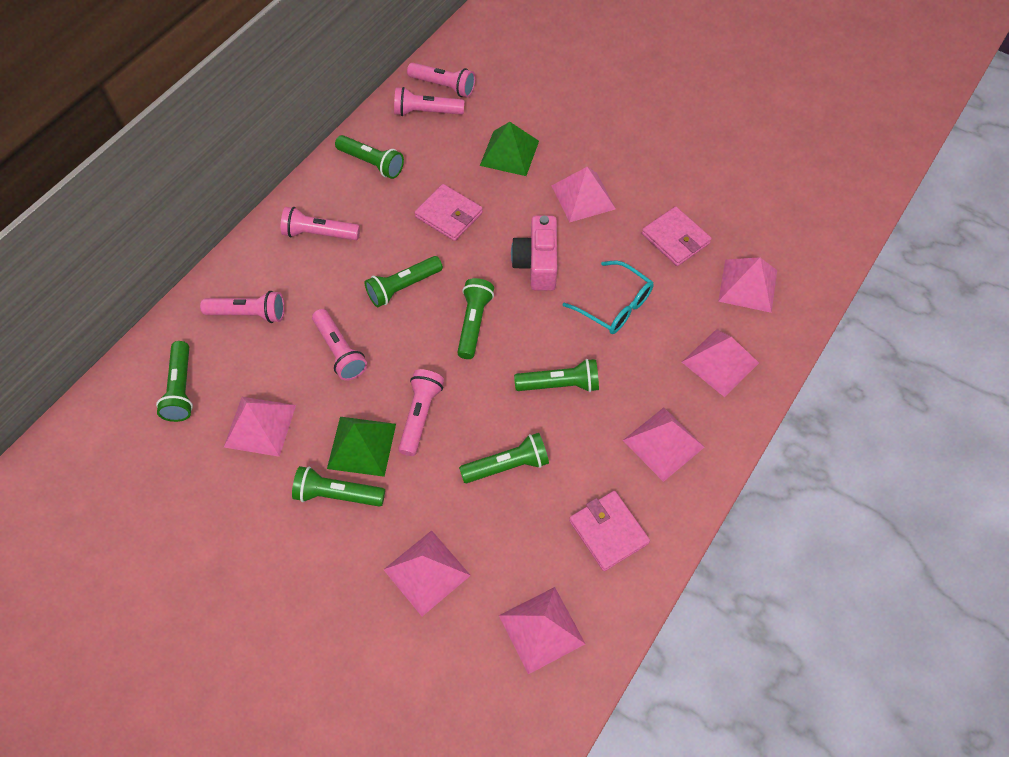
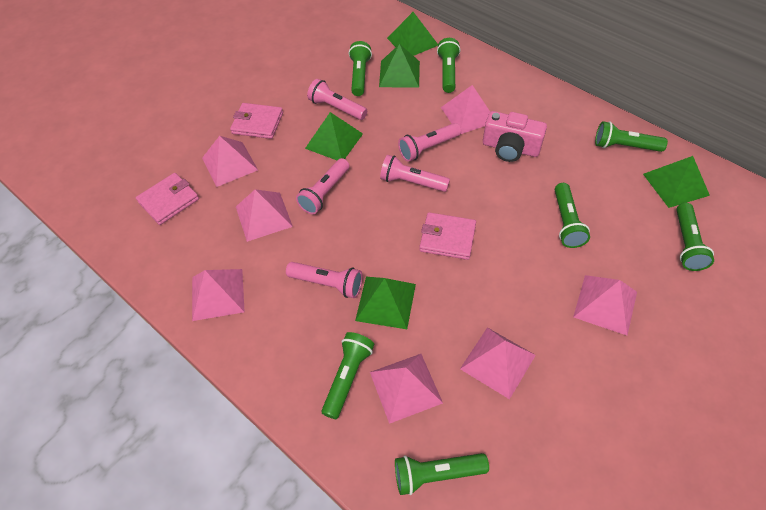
green pyramid: [327,417,396,477] [480,122,539,176] = 2 -> [305,112,363,160] [355,277,416,329] [379,44,420,88] [387,12,438,56] [643,156,710,208] = 5
pink flashlight: [200,291,285,323] [281,207,360,240] [312,309,367,381] [394,87,464,116] [398,369,444,456] [407,63,475,97] = 6 -> [286,262,363,298] [296,158,349,214] [307,79,367,120] [380,155,450,192] [398,123,461,162] = 5
turquoise glasses: [562,261,654,334] = 1 -> none = 0

